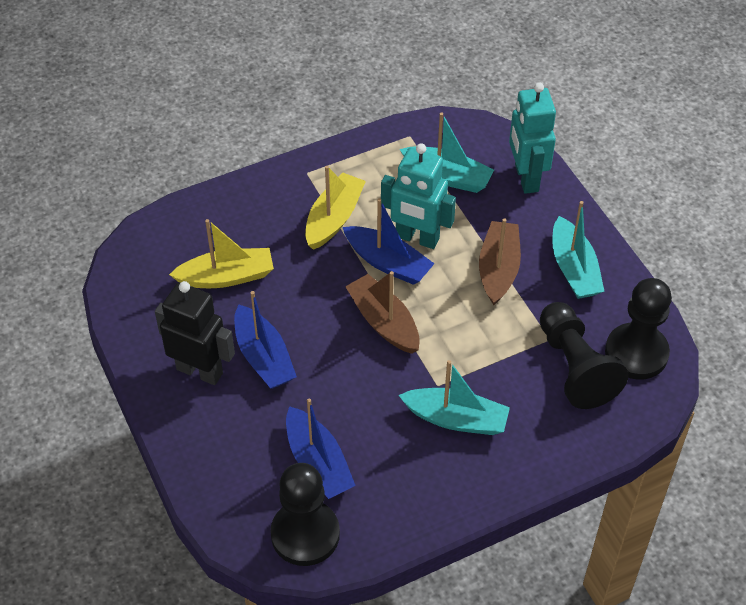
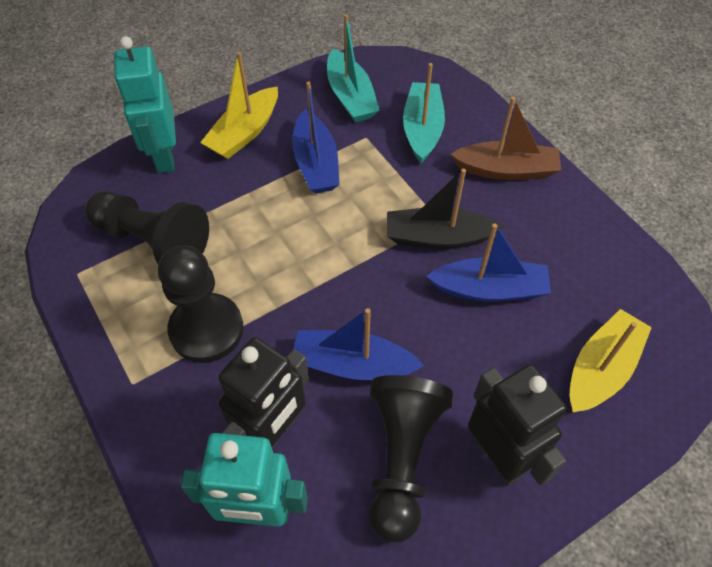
black boat: none = 0 -> [387,169,504,249] = 1
black robot: [155,281,235,385] = 1 -> [218,337,309,450] [468,365,567,487] = 2
brown boat: [345,271,420,354] [479,218,521,305] = 2 -> [450,97,561,180] = 1
turquoise boat: [399,360,510,435] [400,112,494,193] [552,201,605,299] = 3 -> [327,14,380,123] [403,63,445,163] = 2

